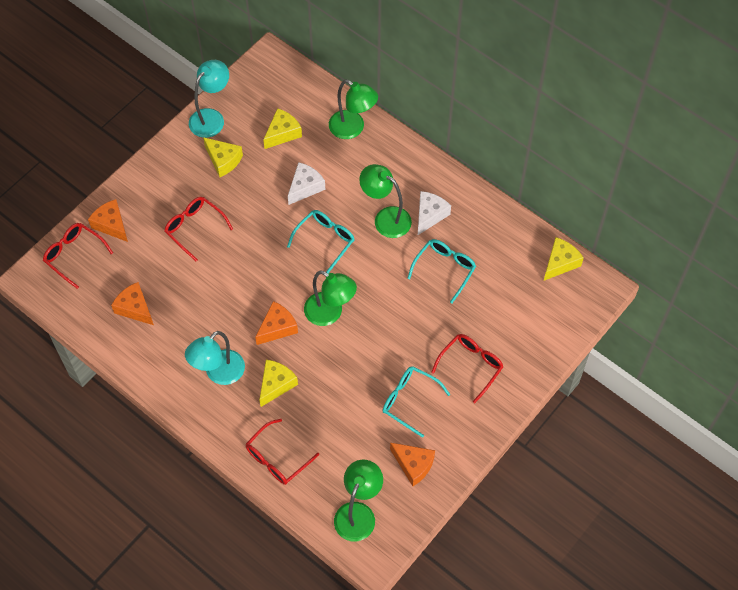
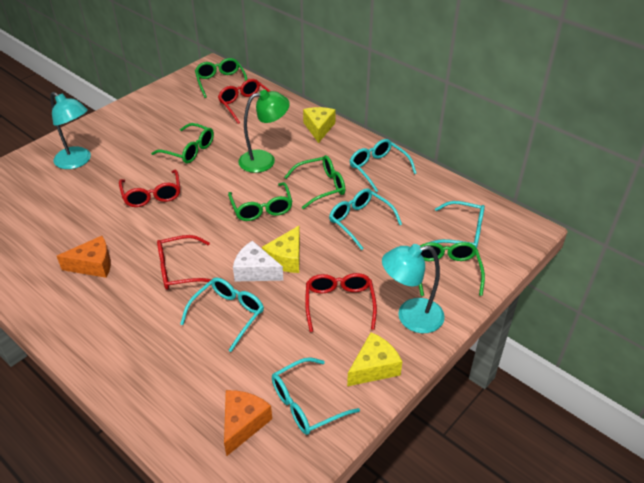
green glasses: none = 0 -> [151,123,214,164] [195,58,247,98] [228,182,293,221] [284,155,345,209] [419,242,485,296] = 5
green lamp: [304,270,357,326] [329,80,378,139] [334,460,383,541] [359,164,412,238] = 4 -> [238,90,290,173] = 1
orange cheese: [88,199,128,242] [111,282,154,325] [255,301,298,345] [390,443,435,486] = 4 -> [57,236,111,278] [224,390,272,456] = 2
turquoise glasses: [287,210,355,273] [382,366,450,438] [407,239,476,303] = 3 -> [180,277,264,352] [272,357,360,435] [329,188,402,250] [350,139,416,192] [427,201,485,249] = 5
white cheese: [288,162,325,205] [418,191,451,235] = 2 -> [233,241,283,281] = 1
yellow cheese: [203,137,243,177] [259,360,298,407] [263,108,302,149] [544,237,584,280] = 4 -> [262,226,300,273] [303,107,336,143] [347,332,402,386] = 3

